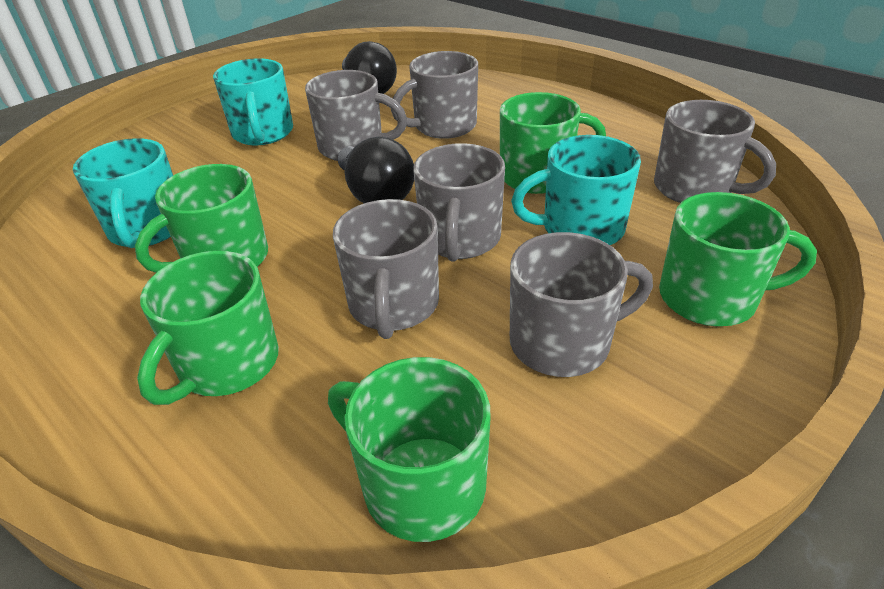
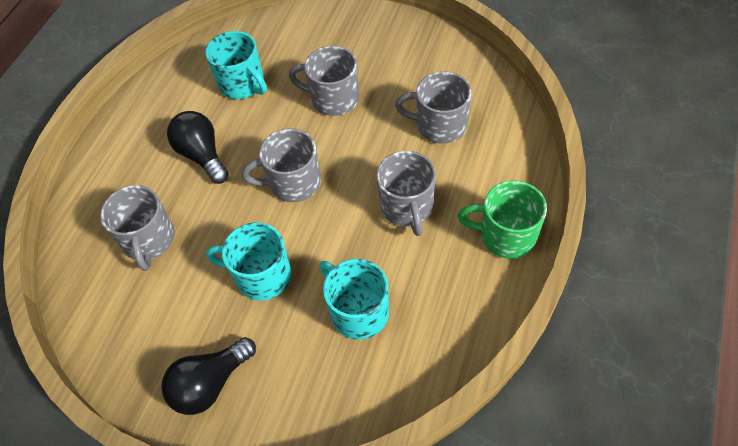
green mug: [135,164,268,273] [137,251,279,405] [328,357,491,542] [500,92,606,194] [659,192,817,326] = 5 -> [458,180,547,259] = 1
grey mug: [305,70,407,161] [333,199,439,339] [391,51,478,139] [413,143,505,262] [510,232,653,377] [654,100,776,203] = 6 -> [100,185,175,271] [242,128,321,202] [289,46,359,116] [376,151,436,236] [395,71,472,144] = 5

